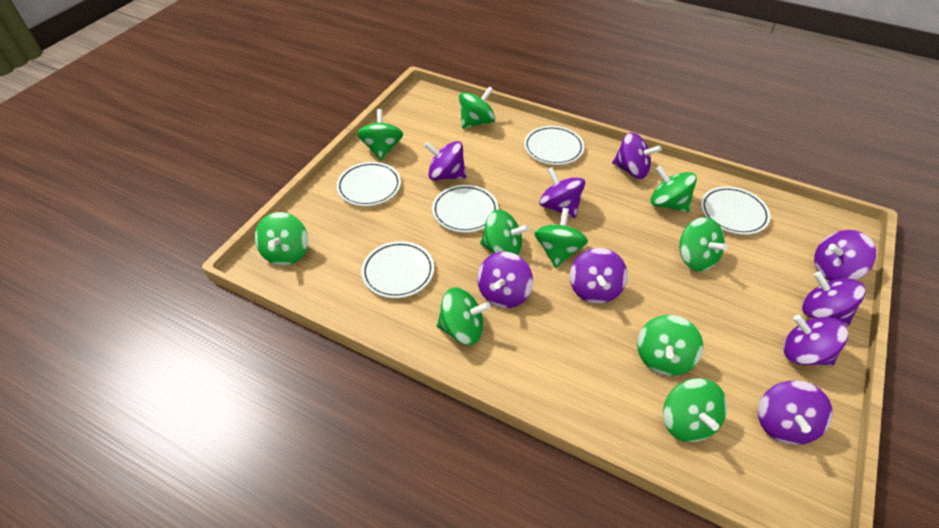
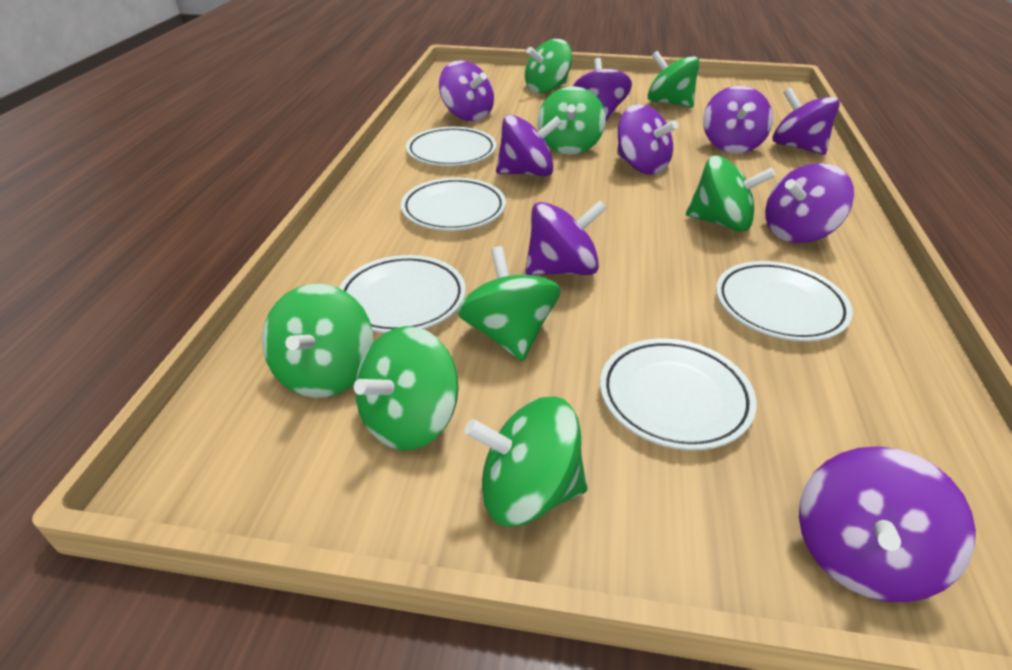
green spinning top: [255,212,309,266] [357,109,403,161] [437,288,491,345] [459,86,495,129] [480,210,529,256] [534,208,588,268] [637,315,703,376] [651,166,697,212] [663,378,727,442] [680,217,728,271] = 10 -> [262,284,373,398] [354,326,459,450] [457,246,561,361] [465,397,588,526] [525,39,572,93] [537,86,606,155] [648,51,700,108] [686,155,776,232] = 8

